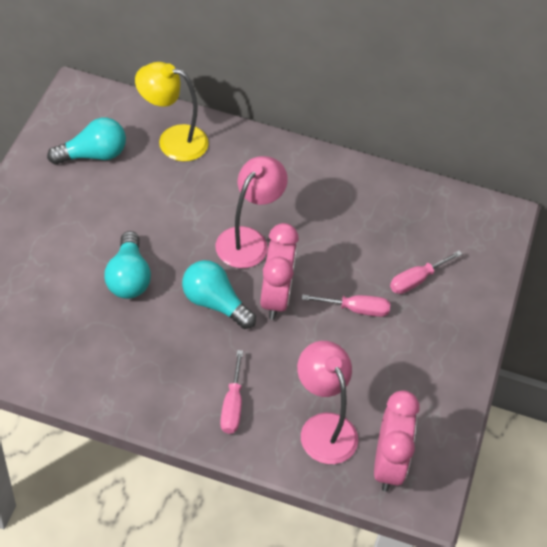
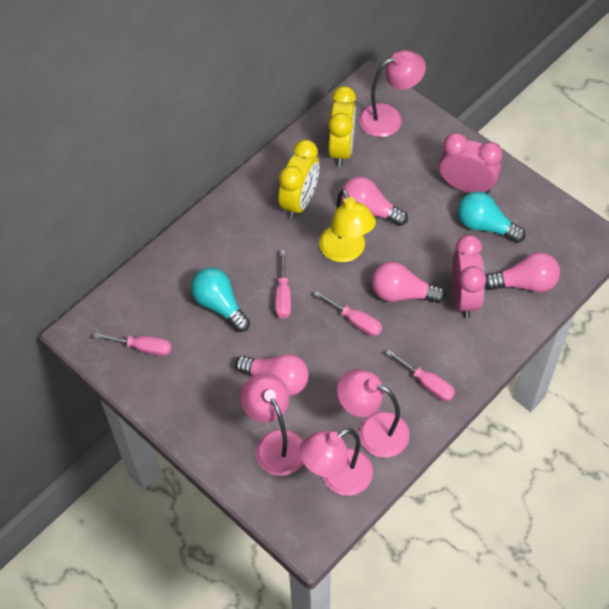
pink lamp: [215,156,288,268] [297,341,358,464] = 2 -> [240,373,303,476] [299,428,373,496] [337,369,410,458] [359,50,426,137] = 4
pink light bulb: none = 0 -> [235,354,309,396] [341,176,408,226] [372,262,446,303] [485,252,560,292] = 4
pink screwdriver: [220,350,243,434] [302,294,390,317] [390,251,462,294] = 3 -> [94,333,172,356] [275,251,291,319] [314,291,382,336] [386,350,455,401] = 4
turquoise light bulb: [47,118,126,165] [104,231,151,299] [182,260,256,329] = 3 -> [191,268,250,332] [458,191,526,243] = 2
yellow clock: none = 0 -> [278,140,320,219] [328,86,356,167] = 2

